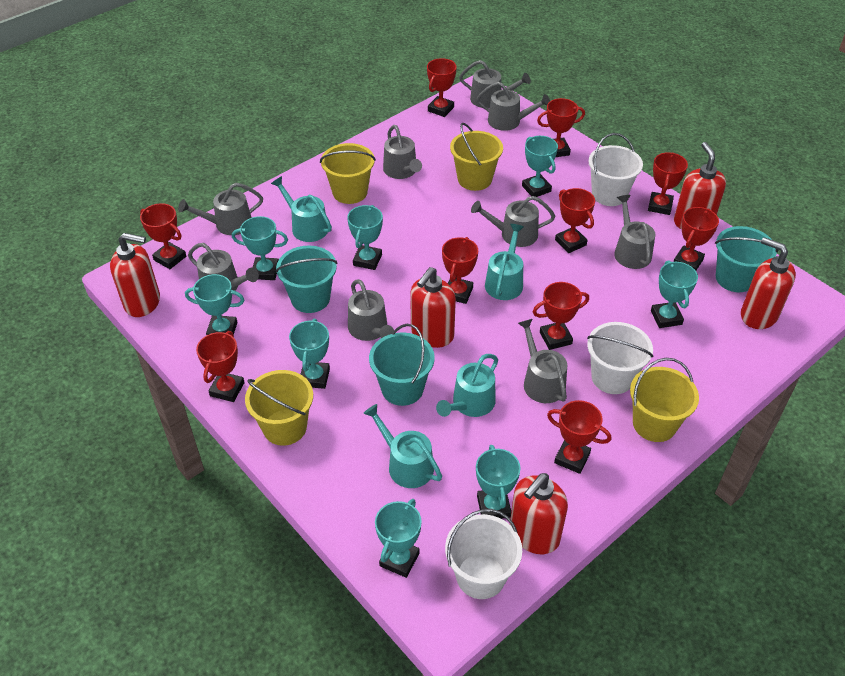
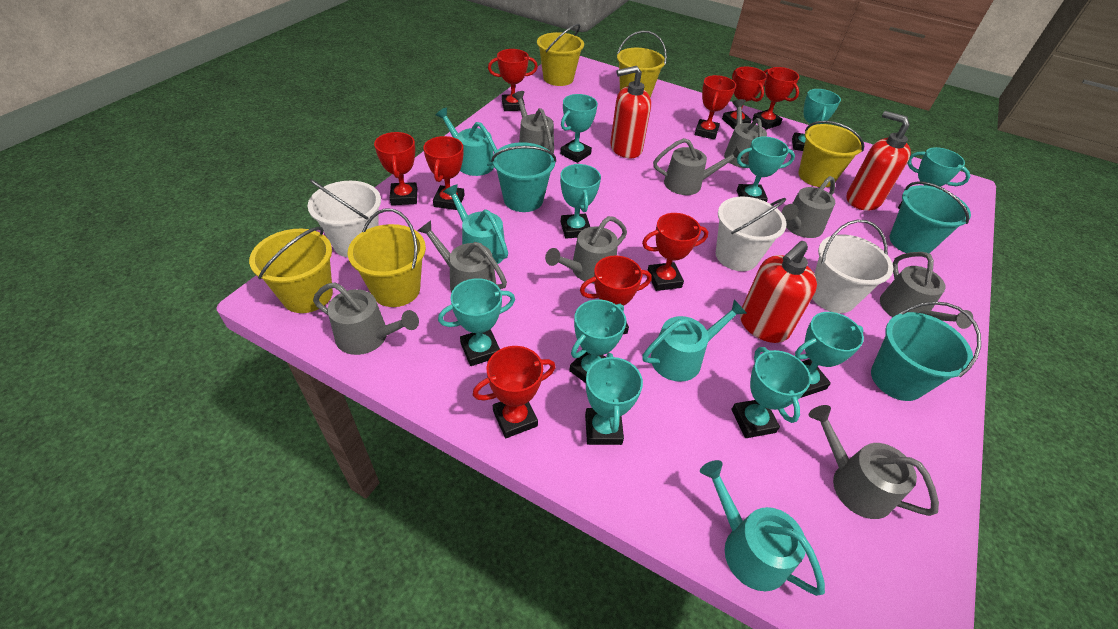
red soap dispenser: [110,233,160,317] [410,267,456,348] [510,473,568,554] [674,142,726,230] [741,237,796,329] = 5 -> [610,66,651,158] [740,241,817,343] [846,111,911,210] = 3
red trophy: [140,203,186,269] [196,331,245,402] [427,58,457,117] [442,237,478,304] [533,282,589,350] [537,98,585,157] [547,400,611,474] [555,188,595,253] [648,152,688,215] [674,207,719,270] = 10 -> [374,132,417,205] [423,136,465,210] [473,346,556,438] [488,49,538,111] [580,256,652,334] [642,213,708,291] [695,75,736,140] [722,66,767,129] [752,67,799,130] = 9
turquoise trophy: [185,274,244,335] [232,216,288,280] [289,319,330,389] [347,205,383,270] [375,499,422,578] [476,445,521,519] [522,136,558,197] [651,260,698,328] = 8 -> [438,278,515,366] [560,94,598,163] [560,164,601,239] [569,299,626,383] [585,353,643,445] [731,347,811,438] [737,136,795,202] [792,89,841,151] [795,312,864,398] [898,147,970,209] = 10
yellow bucket: [245,370,313,446] [320,143,376,204] [450,123,503,191] [630,358,699,442] = 4 -> [249,227,333,313] [348,209,426,307] [537,24,584,86] [617,31,667,97] [798,121,864,187] = 5

